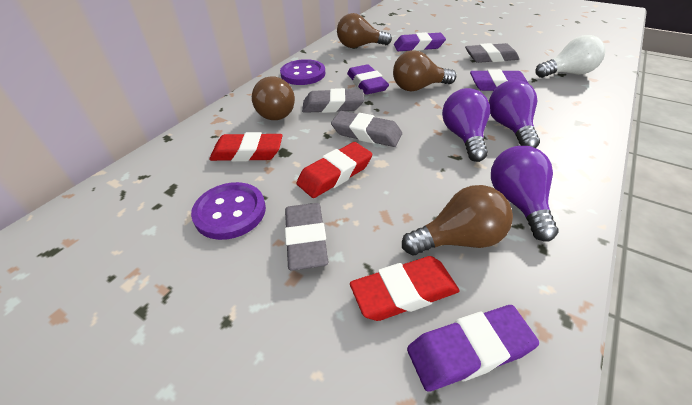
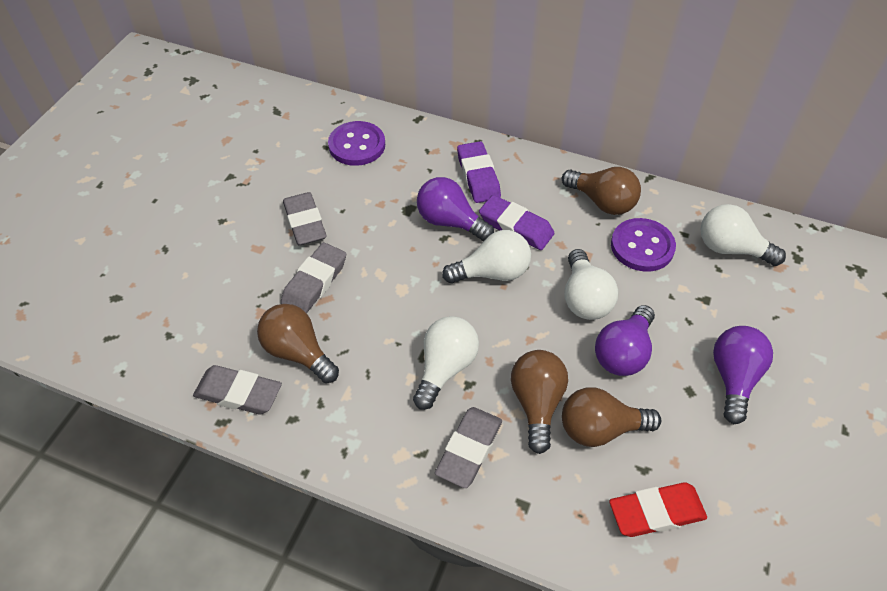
purple eraser: [347,64,389,95] [394,32,446,51] [407,305,539,392] [470,69,529,91] = 4 -> [457,141,501,203] [479,195,555,250] = 2
red eraser: [209,132,283,162] [297,142,372,198] [350,256,460,321] = 3 -> [609,482,707,537] = 1
white light bulb: [535,35,605,78] = 1 -> [413,316,479,410] [442,230,531,283] [565,249,618,320] [700,204,786,266] = 4

